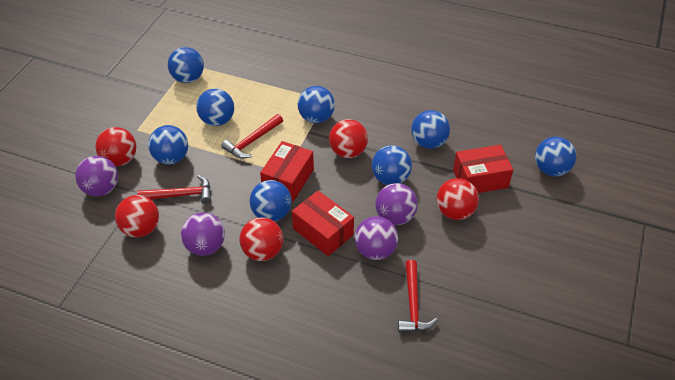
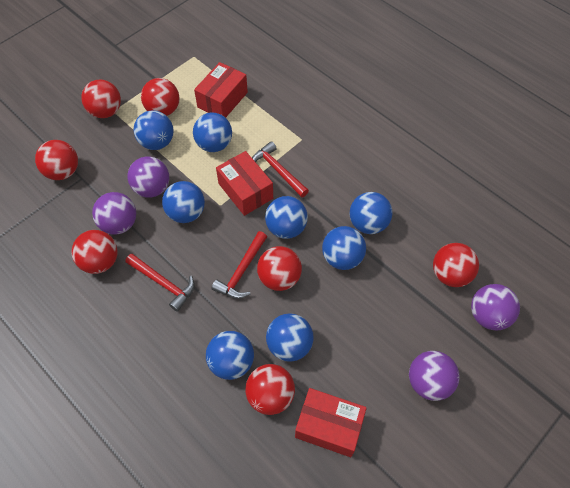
red ball: [95,127,136,166] [115,195,159,237] [239,217,283,261] [329,119,368,158] [436,178,479,220] = 5 -> [35,140,78,180] [71,230,118,274] [81,79,121,118] [141,78,179,116] [245,364,295,415] [257,246,302,291] [433,243,479,287] = 7

